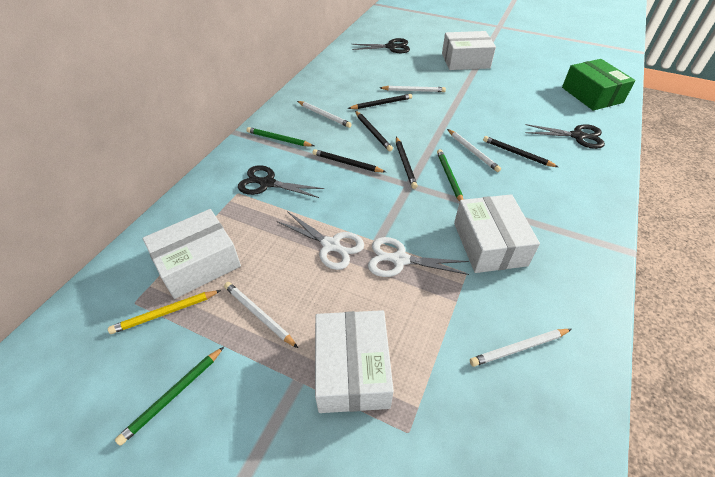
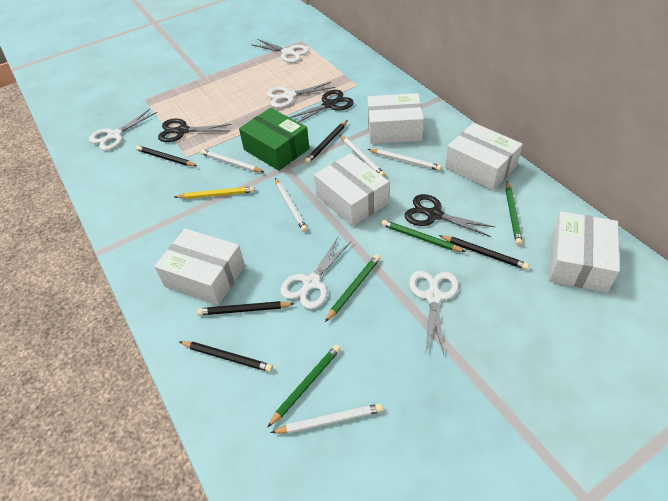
green pencil: [115,347,224,446] [247,127,314,146] [437,149,463,202] = 3 -> [267,345,341,428] [325,254,380,322] [381,220,466,252] [506,181,522,245] = 4
white box: [143,209,241,299] [315,310,394,413] [442,31,496,70] [454,194,540,273] = 4 -> [155,228,245,305] [314,153,389,226] [367,93,424,144] [445,123,523,191] [549,212,620,293] = 5
white scissors: [277,211,364,270] [368,237,469,277] = 2 -> [89,109,157,151] [252,39,309,63] [266,82,335,108] [280,237,351,309] [409,271,459,354] = 5

